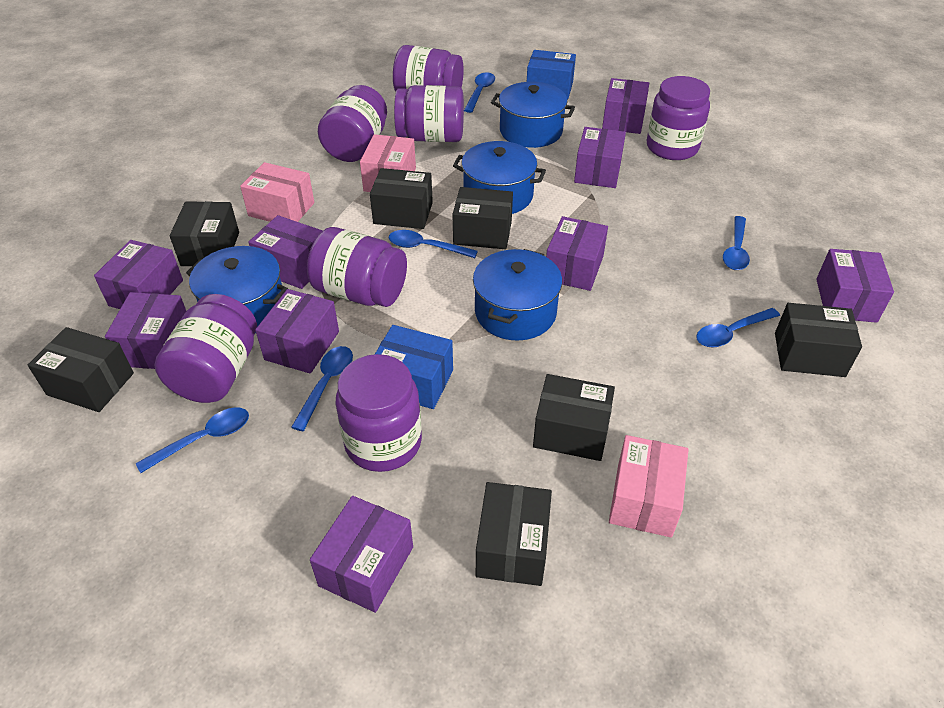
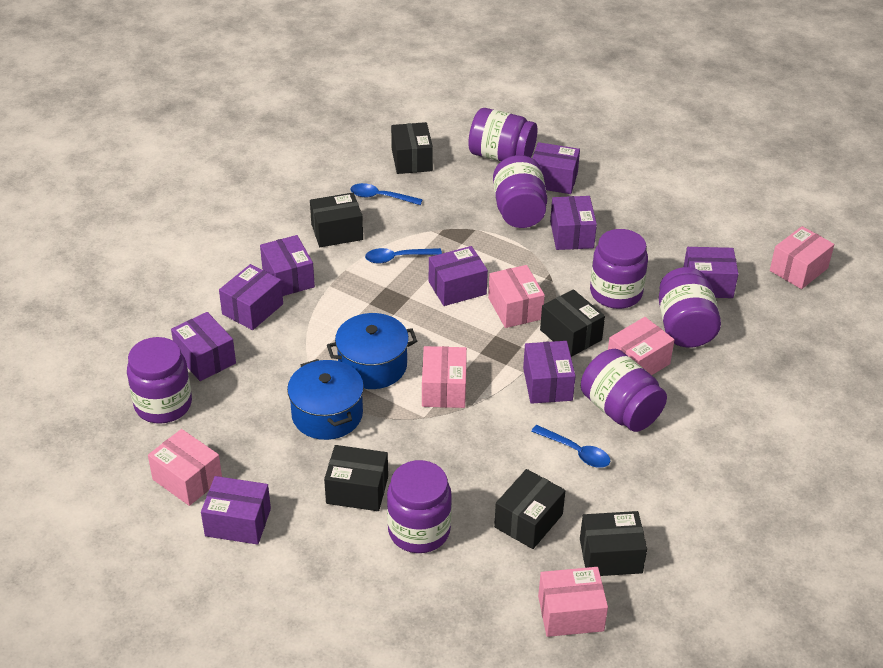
black box: [28,327,134,412] [170,201,239,266] [370,168,433,229] [452,187,513,250] [476,482,552,586] [533,374,615,461] [775,303,862,377] = 7 -> [310,193,363,247] [324,445,388,511] [391,122,433,174] [494,469,566,549] [540,289,605,357] [580,511,647,576] = 6
blue box: [374,325,453,409] [527,50,576,100] = 2 -> none = 0
blue pot: [186,246,288,327] [453,141,546,214] [473,249,562,340] [491,82,575,148] = 4 -> [287,359,364,440] [327,313,417,389] = 2
blue spoon: [136,408,249,473] [291,346,353,431] [389,230,478,258] [464,72,495,113] [696,308,780,347] [723,216,750,270] = 6 -> [351,183,423,205] [365,248,442,264] [531,425,611,468] = 3
pink box: [240,162,314,222] [360,134,416,192] [609,435,689,538] = 3 -> [148,429,222,506] [422,346,467,408] [488,265,545,328] [538,567,608,637] [608,317,674,375] [770,226,834,289] = 6

